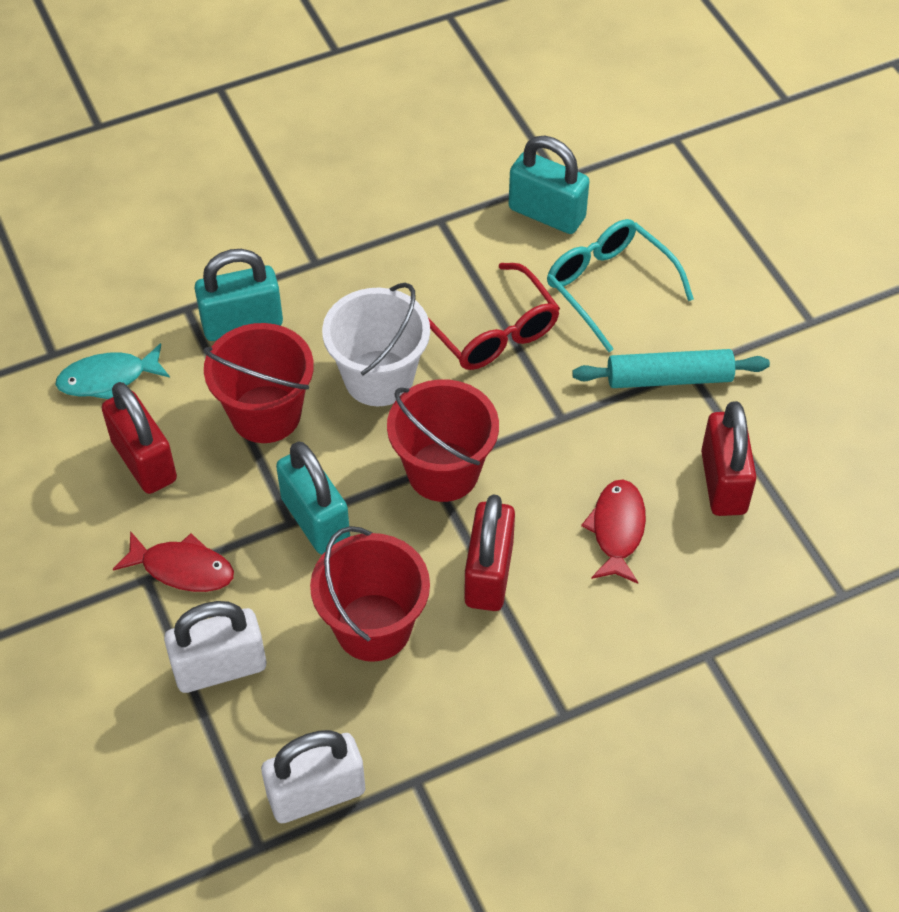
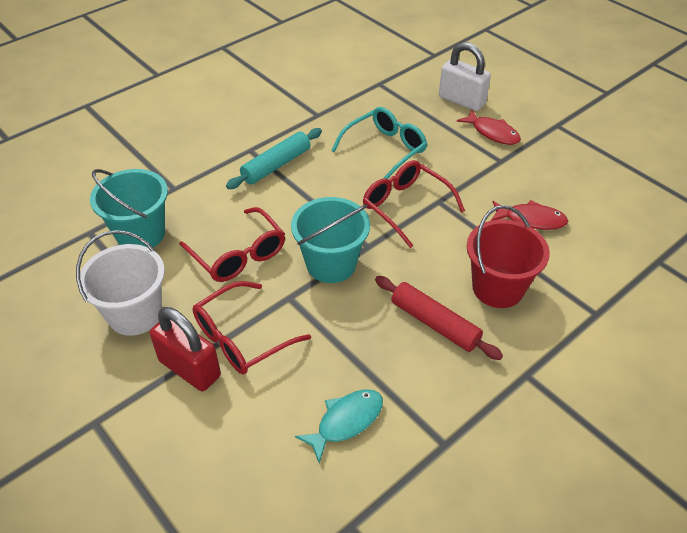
red bucket: [203,323,314,443] [310,526,430,662] [387,379,499,502] = 3 -> [467,205,550,308] = 1
red glasses: [428,263,560,370] = 1 -> [179,207,285,282] [193,281,311,375] [363,160,465,248] = 3
red padlock: [102,382,177,494] [464,495,515,611] [701,401,757,516] = 3 -> [150,307,221,391] = 1
red rolling pin: none = 0 -> [375,276,503,360] = 1
turquoise bucket: none = 0 -> [90,169,168,247] [291,197,370,283] = 2
turquoise padlock: [195,249,283,341] [276,441,350,554] [509,136,590,234] = 3 -> none = 0
white padlock: [164,601,266,693] [261,730,365,823] = 2 -> [439,42,491,111] = 1

